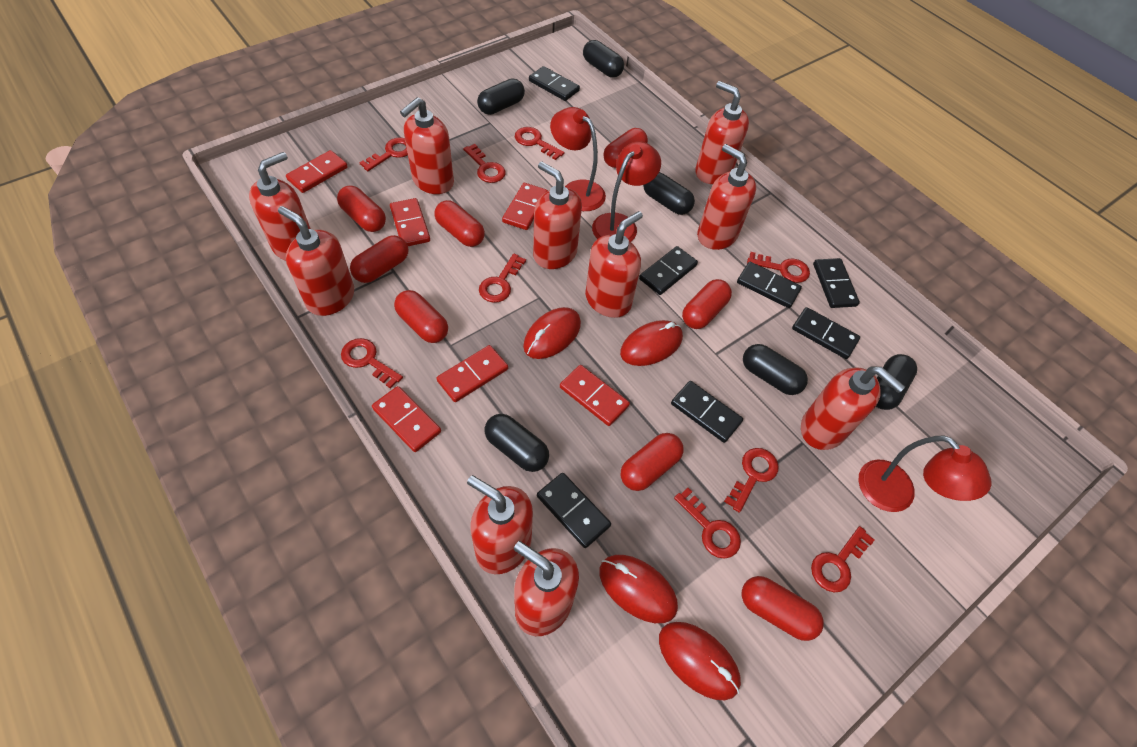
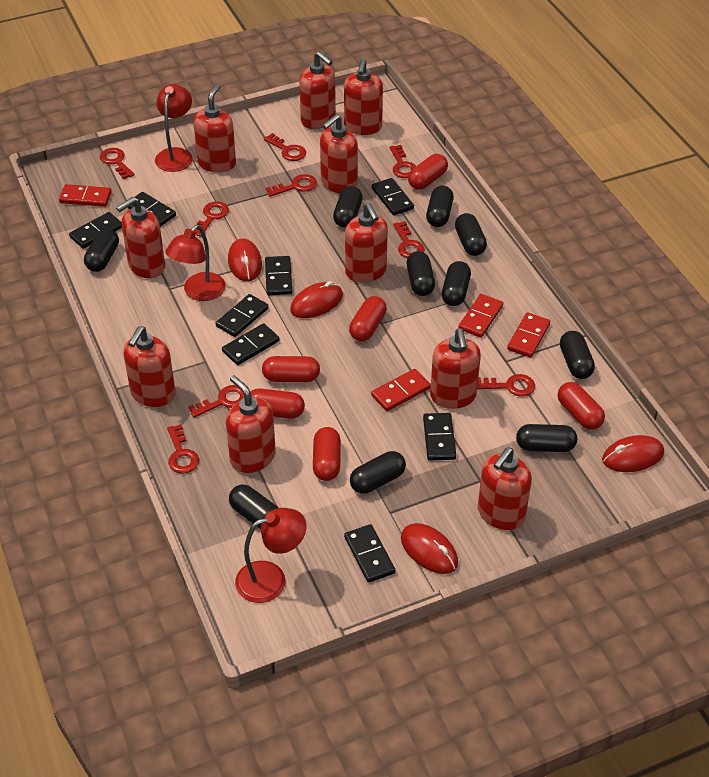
black capsule: [477,79,525,115] [485,414,549,472] [583,40,624,78] [643,172,695,215] [743,344,808,395] [876,354,917,410] = 6 -> [84,228,119,272] [229,485,278,529] [333,186,363,228] [350,451,406,494] [407,251,435,296] [426,186,454,227] [442,261,471,306] [455,213,487,256] [516,424,577,452] [560,331,595,379] = 10
black domino: [529,66,580,101] [537,473,611,548] [639,246,698,295] [671,381,743,443] [737,262,802,308] [792,307,860,359] [813,258,860,308] = 7 -> [69,212,122,249] [127,192,176,227] [216,294,269,337] [222,323,279,365] [265,256,292,295] [344,524,395,583] [372,178,414,216] [423,413,456,461] = 8
red capsule: [337,186,386,232] [350,235,409,283] [394,290,448,343] [434,200,485,247] [603,128,648,168] [621,433,684,491] [682,279,732,329] [742,576,824,641] = 8 -> [251,389,305,419] [262,356,320,382] [313,427,341,481] [349,296,387,341] [408,154,448,190] [558,382,605,430] = 6
red domino: [286,150,348,193] [372,386,441,452] [390,198,430,246] [437,345,508,402] [502,183,548,230] [560,365,630,426] = 6 -> [59,184,112,207] [371,369,431,411] [458,294,503,338] [507,313,550,358] = 4

